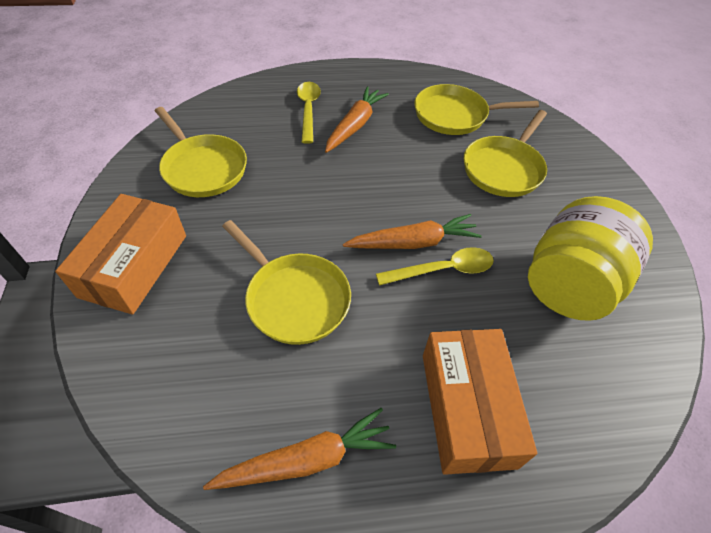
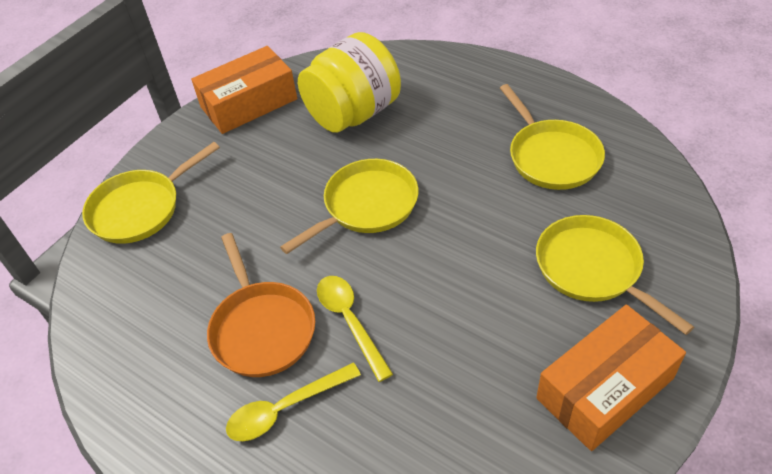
orange carrot: [203,408,396,490] [325,86,389,153] [343,214,482,249] = 3 -> none = 0
orange pan: none = 0 -> [207,233,315,377] = 1

